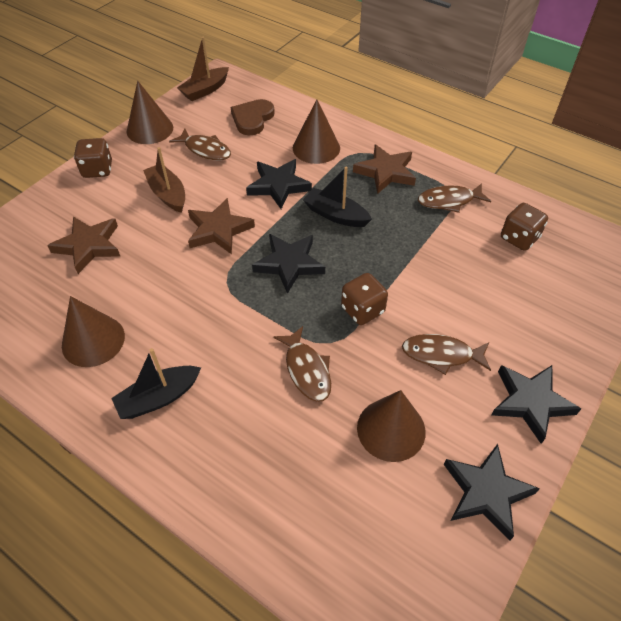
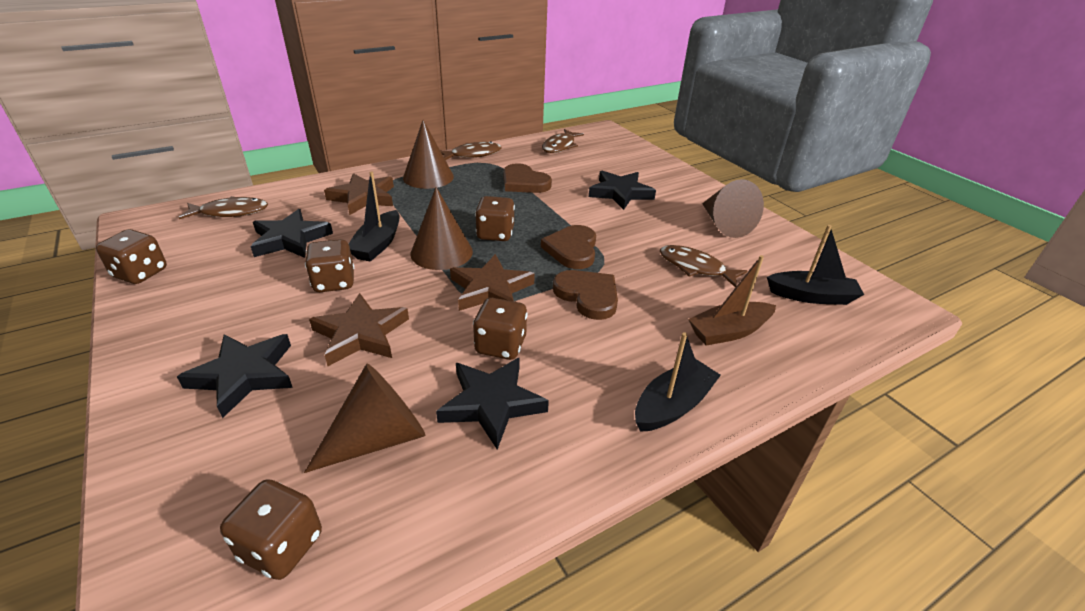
black boat: [111,348,201,419] [303,167,372,227] = 2 -> [349,171,400,262] [635,332,721,432] [767,225,864,305] = 3
brown boat: [143,147,185,213] [177,37,229,101] = 2 -> [688,255,776,346] = 1
brown dice: [74,138,112,178] [341,273,388,325] [501,203,548,251] = 3 -> [96,229,167,284] [220,479,322,580] [305,239,354,292] [473,298,528,360] [475,196,515,241] = 5
brown heart: [231,99,275,135] = 1 -> [503,163,552,193] [541,225,596,269] [553,270,618,320] = 3

